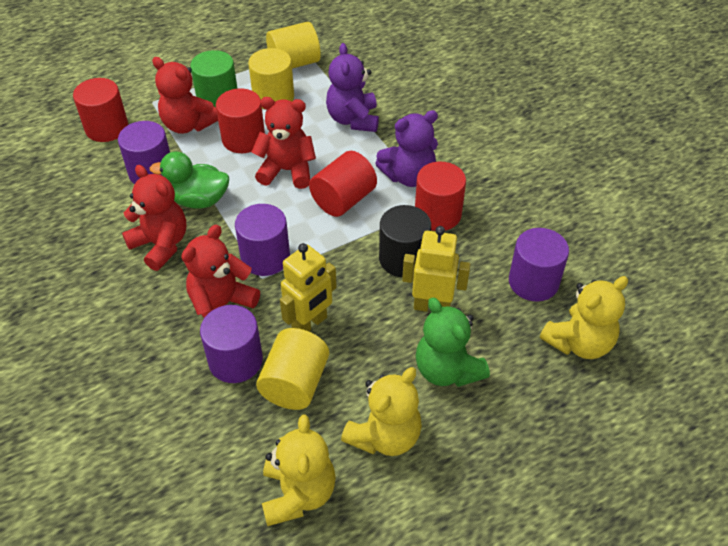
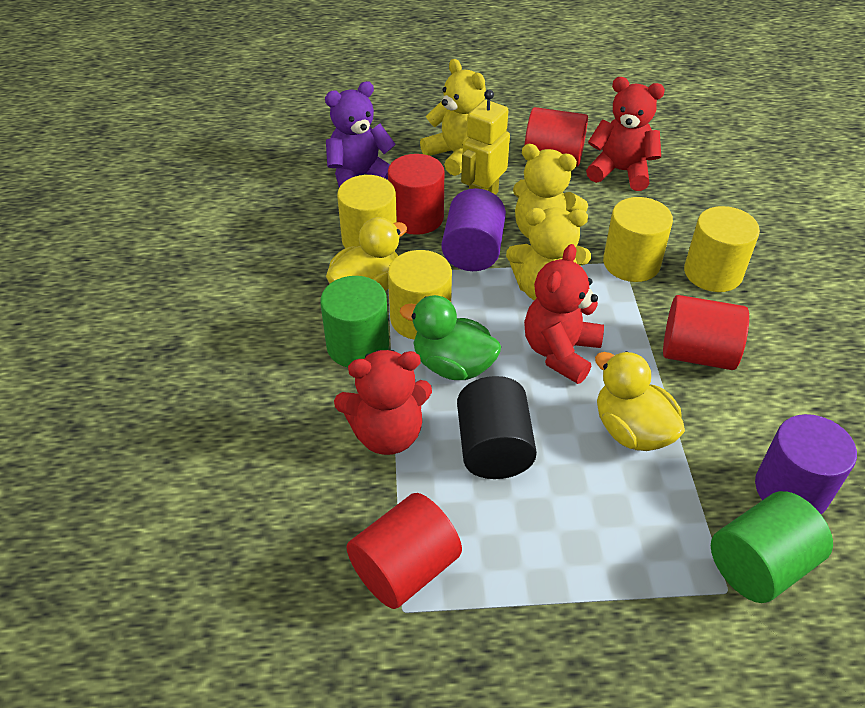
green cylinder: [190,50,237,108] = 1 -> [320,276,389,367] [711,491,833,603] = 2
green teddy bear: [416,297,490,387] = 1 -> none = 0
purple cylinder: [118,121,170,184] [200,305,263,383] [235,204,290,276] [509,228,569,302] = 4 -> [442,188,506,271] [755,414,857,514] = 2
purple teddy bear: [326,43,379,132] [375,110,438,187] = 2 -> [325,81,396,187] = 1
red teddy bear: [122,165,186,271] [152,57,218,134] [181,225,260,318] [251,97,316,189] = 4 -> [334,350,432,455] [524,244,604,384] [586,77,665,191] = 3
yellow cylinder: [248,48,294,109] [256,328,329,410] [266,22,321,69] = 3 -> [337,175,397,248] [388,250,452,340] [603,197,673,282] [684,206,760,292] = 4
yellow duck: none = 0 -> [326,217,407,292] [595,351,685,451] = 2
yellow robot: [280,243,337,332] [402,226,470,312] = 2 -> [461,90,510,195] = 1

